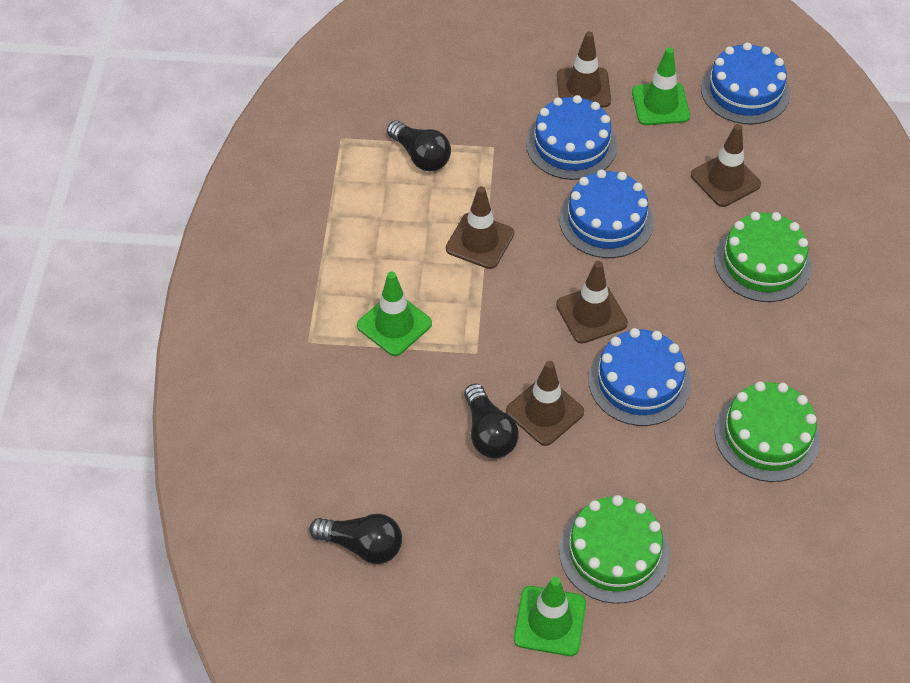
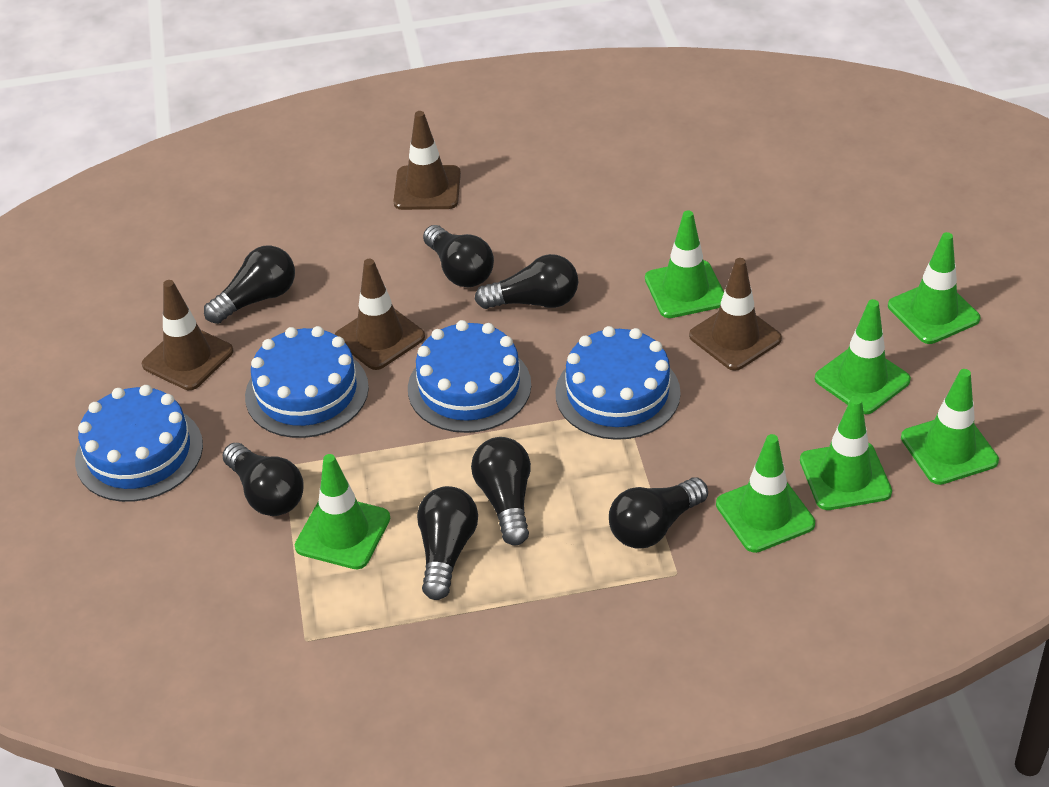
black light bulb: [309,514,402,564] [387,121,451,171] [464,383,519,458] = 3 -> [204,245,295,324] [222,443,304,516] [417,486,478,600] [423,225,494,287] [471,437,531,545] [474,254,578,309] [609,477,708,549] = 7
brown traffic cone: [446,186,514,269] [506,361,584,446] [556,261,628,344] [557,31,611,108] [691,124,761,207] = 5 -> [142,280,233,390] [335,259,425,370] [394,111,461,210] [689,258,782,371] = 4
green cake: [559,495,669,604] [714,212,812,302] [715,381,820,482] = 3 -> none = 0
green traffic cone: [357,272,432,356] [514,577,586,656] [632,47,690,125] = 3 -> [295,454,390,569] [645,211,724,318] [716,434,815,553] [800,396,892,510] [815,299,911,414] [888,232,980,344] [901,369,999,485] = 7

